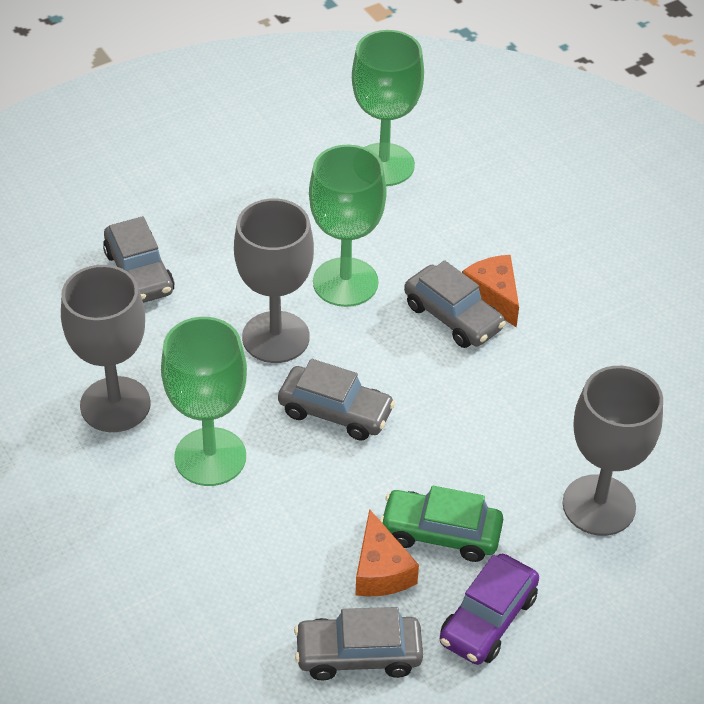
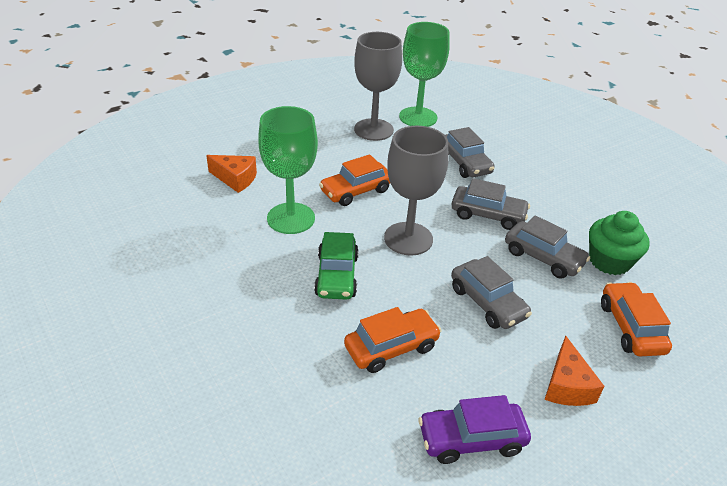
green cupcake: none = 0 -> [589,211,650,275] = 1
green goblet: [161,317,247,486] [309,145,387,307] [352,30,424,186] = 3 -> [258,106,318,234] [399,22,450,127] = 2
grey goblet: [61,265,151,432] [234,199,314,363] [563,366,663,536] = 3 -> [354,32,402,141] [384,126,448,256] = 2
orange car: none = 0 -> [319,154,390,206] [344,307,442,373] [601,282,672,356] = 3

